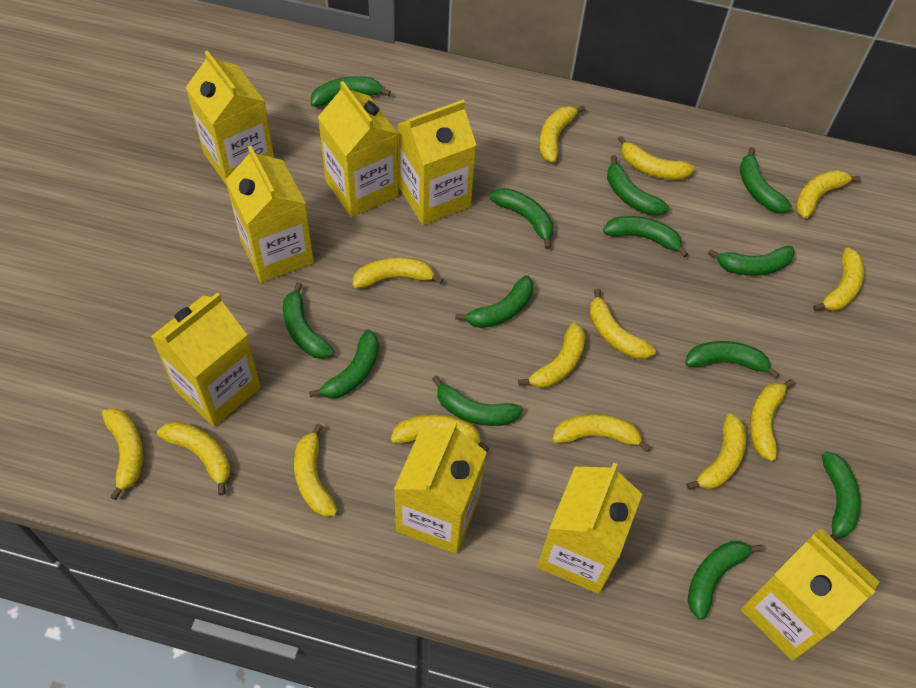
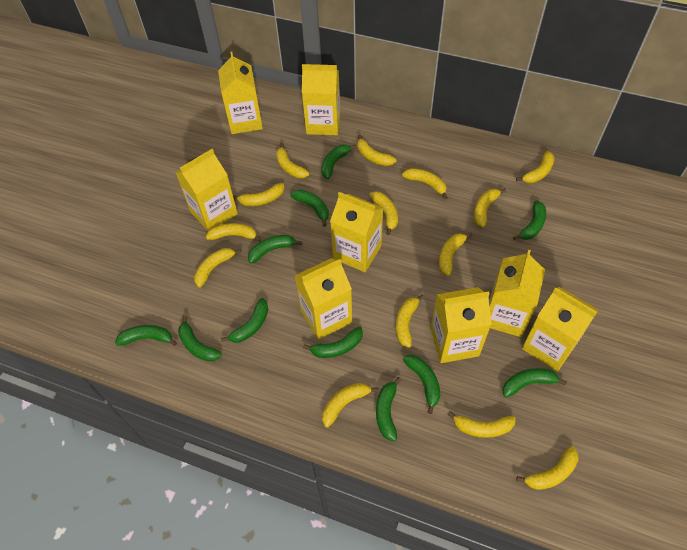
green banana: [283,282,334,359] [309,329,379,399] [311,76,391,107] [432,375,523,426] [455,275,533,328] [490,188,553,249] [603,216,688,258] [607,155,669,216] [685,341,779,379] [688,541,763,620] [708,246,795,276] [739,147,792,213] [821,452,861,541] = 13 -> [115,325,177,346] [178,316,222,361] [221,298,268,343] [248,235,302,264] [290,189,329,227] [303,327,363,358] [321,145,357,179] [376,377,402,441] [403,355,440,414] [502,368,567,397] [513,200,546,240] = 11

